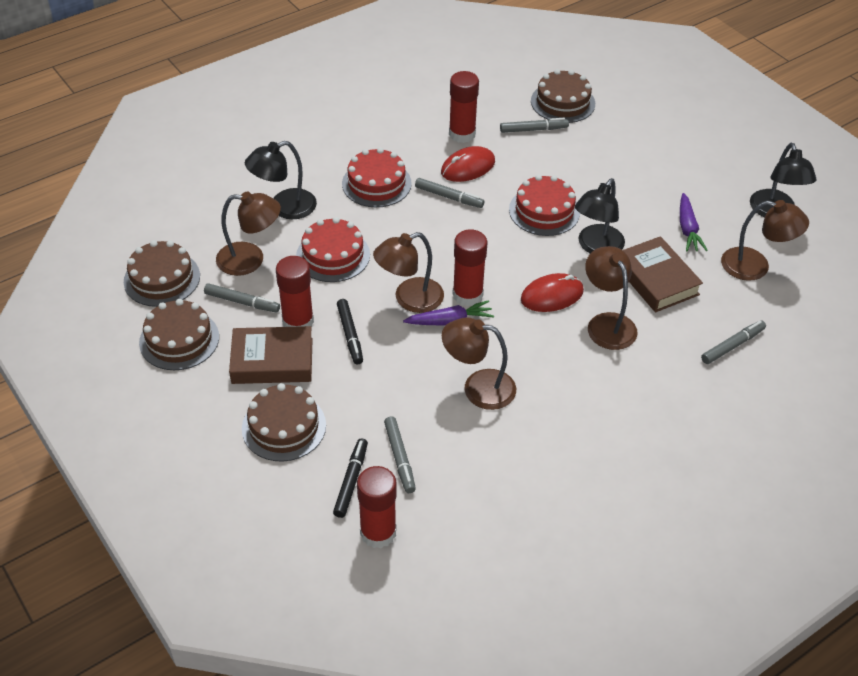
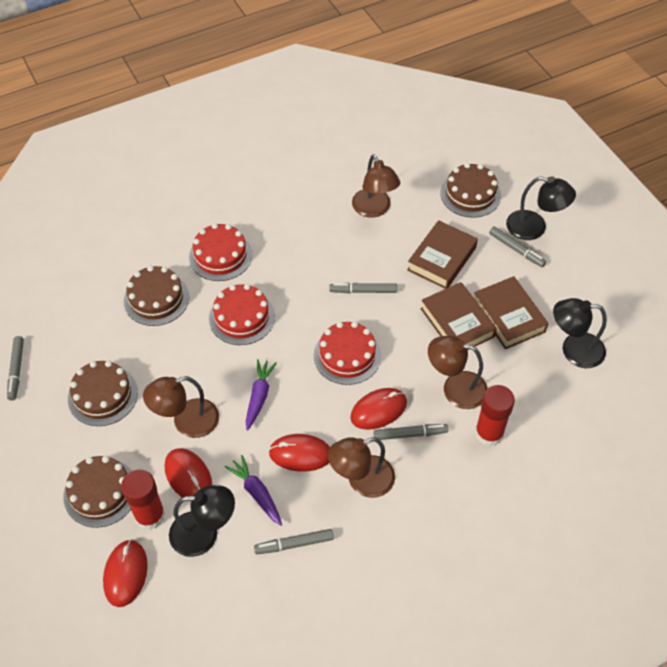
black marker: [333,438,368,518] [337,299,363,364] = 2 -> none = 0
brown book: [229,326,313,384] [623,236,703,312] = 2 -> [407,220,478,289] [420,282,497,350] [474,276,548,349] = 3
brown lamp: [216,191,281,276] [373,232,444,313] [442,317,516,410] [585,246,638,350] [721,200,809,281] = 5 -> [143,376,219,438] [328,437,395,498] [352,154,400,218] [428,336,488,409] = 4
red glue stick: [276,256,314,327] [357,466,397,548] [449,71,479,143] [452,229,487,307] = 4 -> [121,469,165,530] [475,385,515,446] = 2
red mouse: [441,146,495,182] [521,273,584,312] = 2 -> [103,539,148,607] [165,448,212,497] [269,434,330,471] [350,388,407,430] = 4

